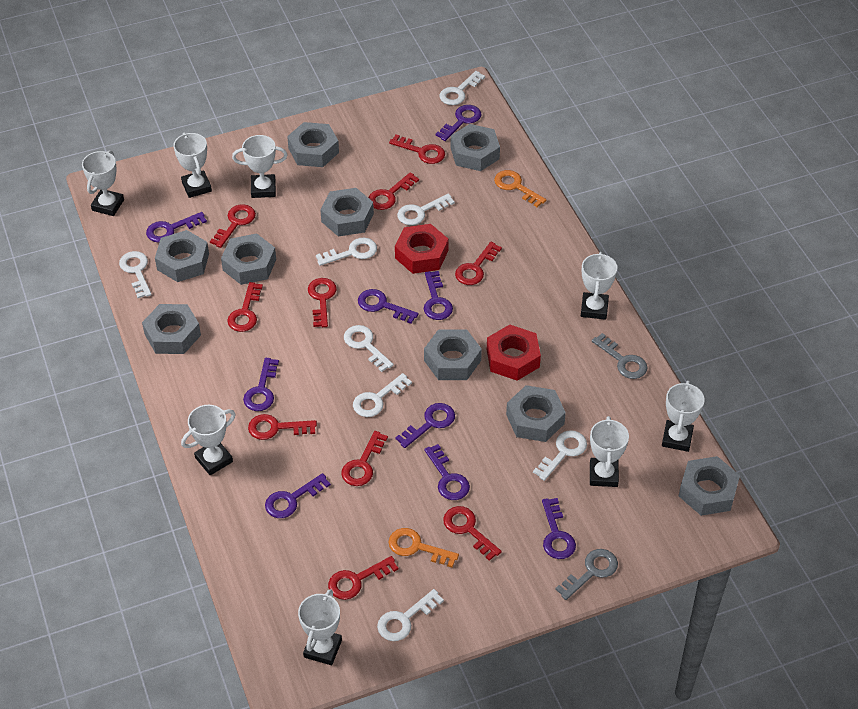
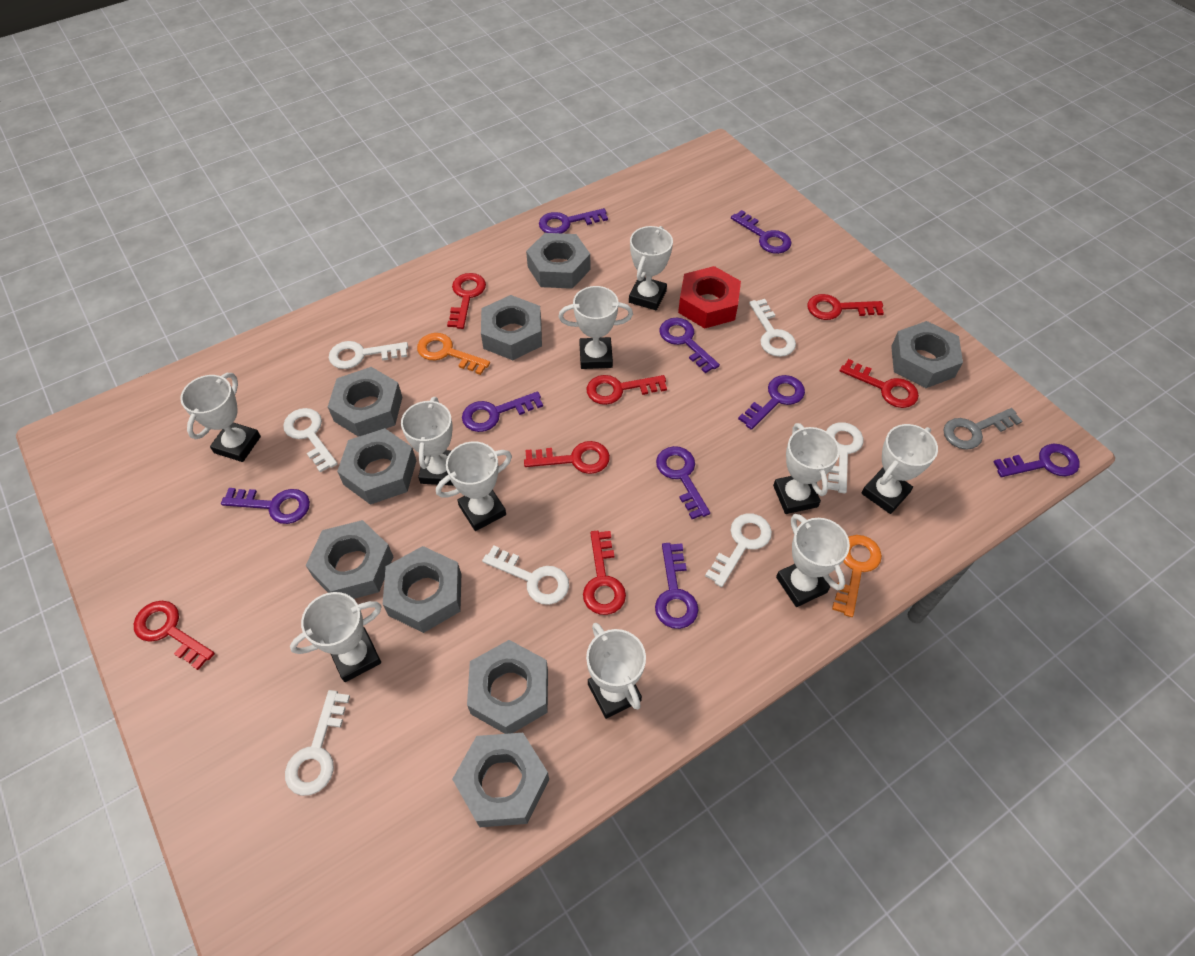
grey key: [555,549,618,600] [592,333,648,379] = 2 -> [943,408,1022,450] = 1
red key: [210,204,256,248] [227,282,263,332] [248,414,317,440] [308,278,337,327] [328,556,398,600] [341,431,388,486] [368,172,419,210] [389,134,445,164] [443,506,502,561] [455,242,502,285] = 10 -> [134,601,215,670] [447,273,486,329] [524,441,610,474] [583,530,626,615] [587,375,667,405] [807,294,884,320] [840,359,919,408] = 7
red nut: [395,224,449,274] [487,325,541,381] = 2 -> [678,266,741,328] = 1
white key: [119,251,152,298] [316,238,377,266] [344,325,394,372] [353,373,412,417] [377,589,444,641] [397,194,455,225] [439,71,485,105] [533,430,587,481] = 8 -> [283,408,338,473] [285,690,350,796] [329,341,408,369] [482,545,569,605] [705,513,772,587] [749,299,796,357] [826,422,863,494] = 7
white trophy: [82,150,124,216] [173,133,212,198] [181,405,236,475] [232,135,288,198] [298,589,342,665] [581,252,617,320] [590,416,629,487] [662,381,705,452] = 8 -> [180,373,261,462] [290,592,382,682] [401,397,454,486] [436,441,512,531] [558,286,633,369] [586,623,646,719] [629,226,673,310] [773,423,840,514] [776,514,850,607] [861,424,938,514] = 10

